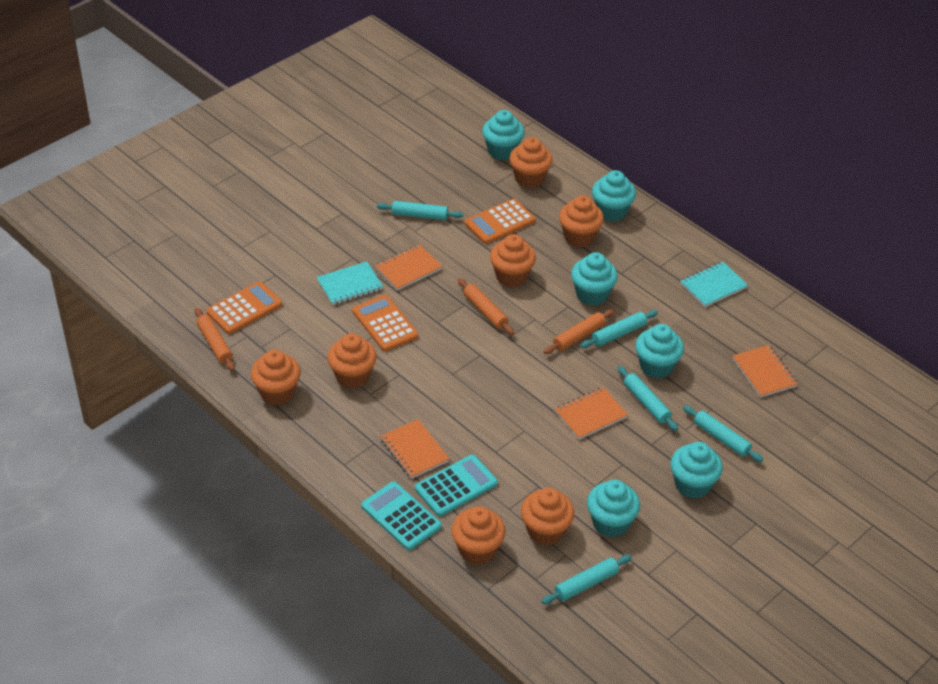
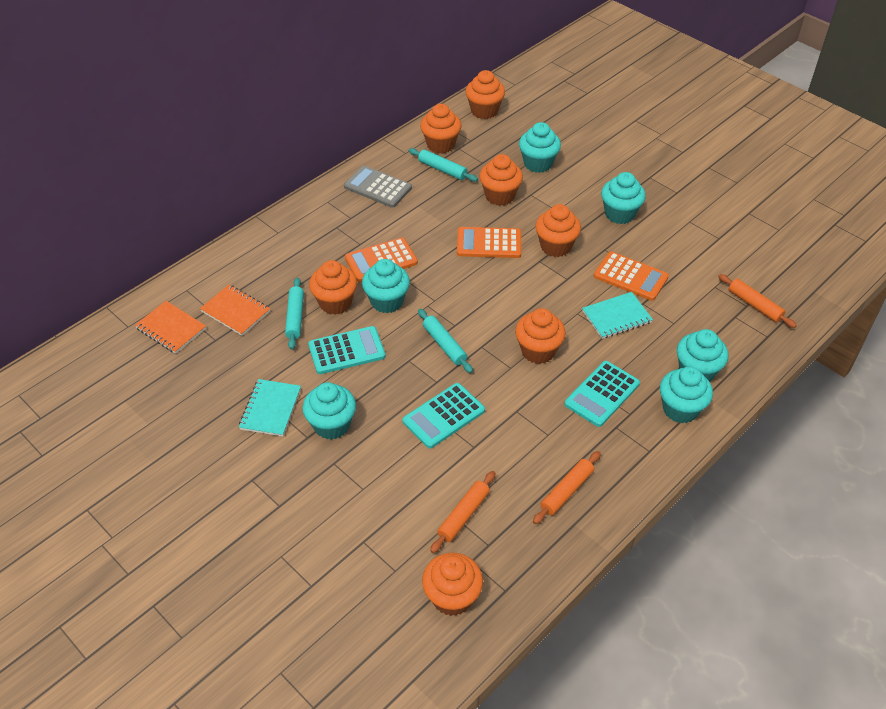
grey calculator: none = 0 -> [344,165,412,208] = 1
orange notebook: [375,244,442,290] [380,419,449,479] [555,387,628,440] [732,345,798,398] = 4 -> [135,301,206,354] [200,285,270,336] = 2
turquoise calculator: [361,481,442,550] [415,455,498,516] = 2 -> [308,326,386,374] [403,383,485,449] [564,361,640,427] = 3
turquoise rolling pin: [377,201,463,220] [541,555,632,604] [581,310,658,348] [618,366,678,431] [683,405,763,462] = 5 -> [285,278,304,349] [409,148,478,182] [418,309,473,373] = 3

